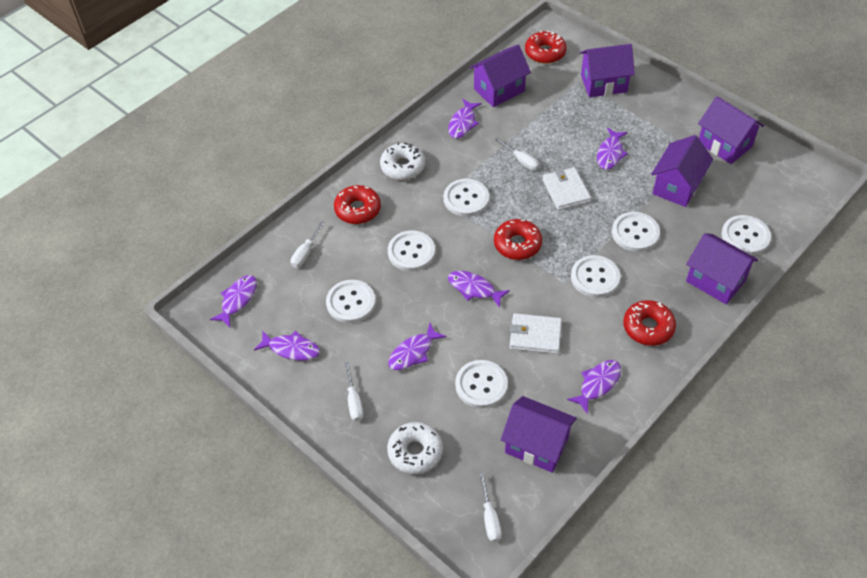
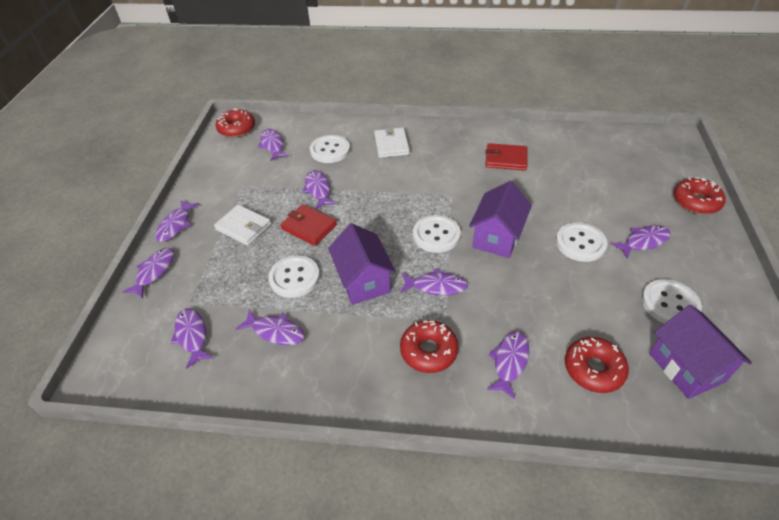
purple fish: [210,275,257,327] [254,330,320,361] [388,323,447,370] [448,99,482,138] [448,271,510,308] [567,360,621,414] [597,128,628,170] = 7 -> [122,248,174,299] [156,200,199,242] [170,308,213,369] [236,309,305,345] [258,129,289,161] [302,170,336,209] [400,269,468,295] [487,331,529,399] [611,225,671,259] = 9
purple house: [469,45,531,107] [501,396,577,473] [580,44,635,97] [651,135,713,207] [686,233,758,305] [698,96,764,164] = 6 -> [328,223,396,305] [469,181,532,258] [649,305,752,399] = 3
red wallet: none = 0 -> [280,204,337,246] [485,143,527,171] = 2
white button: [326,280,376,323] [388,230,435,271] [444,179,489,217] [455,360,508,408] [571,255,620,298] [612,212,660,252] [721,215,771,255] = 7 -> [268,255,320,298] [310,135,350,163] [413,215,461,253] [556,222,608,262] [642,279,702,324] = 5
white donut: [380,142,425,180] [387,422,443,475] = 2 -> none = 0
white screwdriver: [291,221,325,268] [345,362,363,421] [479,472,502,542] [494,138,540,170] = 4 -> none = 0

